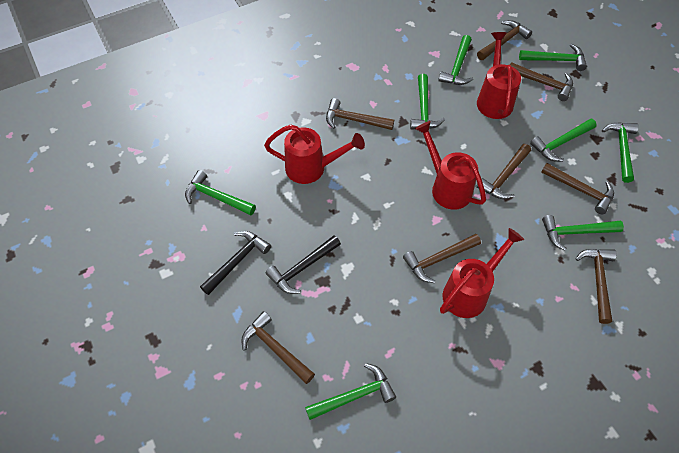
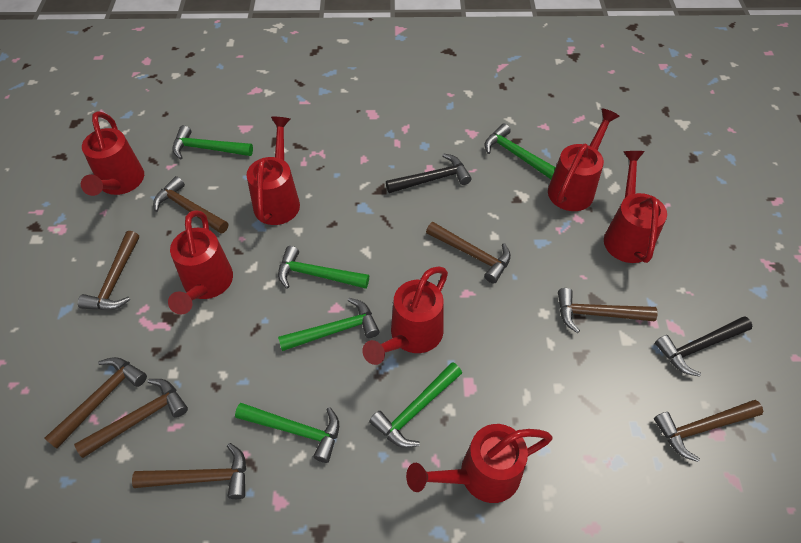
green hammer: [185,170,256,215] [305,363,396,420] [410,74,445,130] [438,35,473,85] [519,44,587,71] [530,118,597,162] [542,215,624,250] [602,122,639,183] = 8 -> [172,125,253,160] [235,403,339,463] [278,246,369,289] [278,298,380,351] [369,362,462,448] [485,124,556,179] = 6
red watering can: [264,125,365,184] [415,121,486,210] [440,228,524,318] [477,32,521,119] = 4 -> [81,111,144,196] [168,210,233,314] [247,117,300,225] [362,266,448,365] [406,424,553,503] [548,108,620,211] [604,151,667,263] = 7

